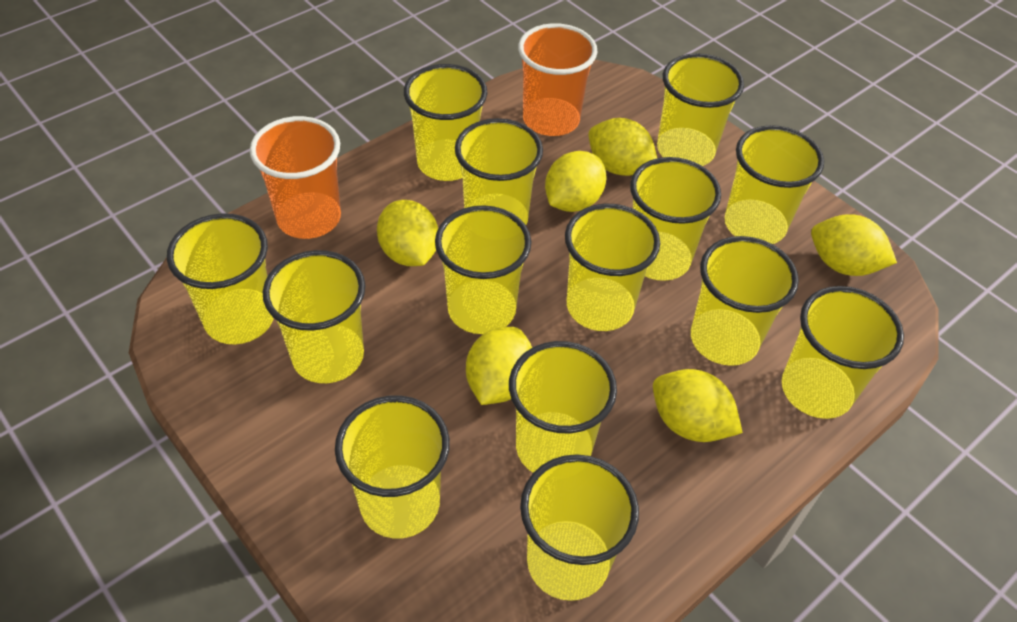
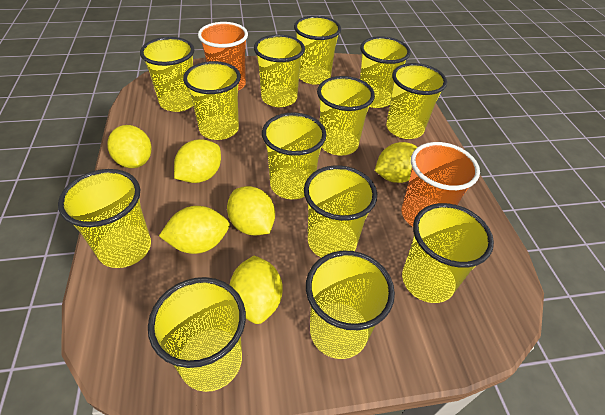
yellow cup: [167,213,274,344] [263,250,365,383] [335,396,450,539] [404,64,488,181] [435,205,532,334] [455,118,543,225] [509,341,617,473] [520,454,639,601] [565,204,660,331] [630,157,721,281] [657,53,744,166] [691,236,799,366] [725,125,824,244] [782,286,904,419] = 14 -> [58,169,151,268] [140,37,194,112] [148,277,246,392] [183,61,241,140] [254,34,305,107] [262,113,327,199] [294,16,341,84] [304,165,377,258] [306,250,395,359] [317,76,375,156] [360,36,411,108] [386,63,447,139] [402,203,494,303] = 13

